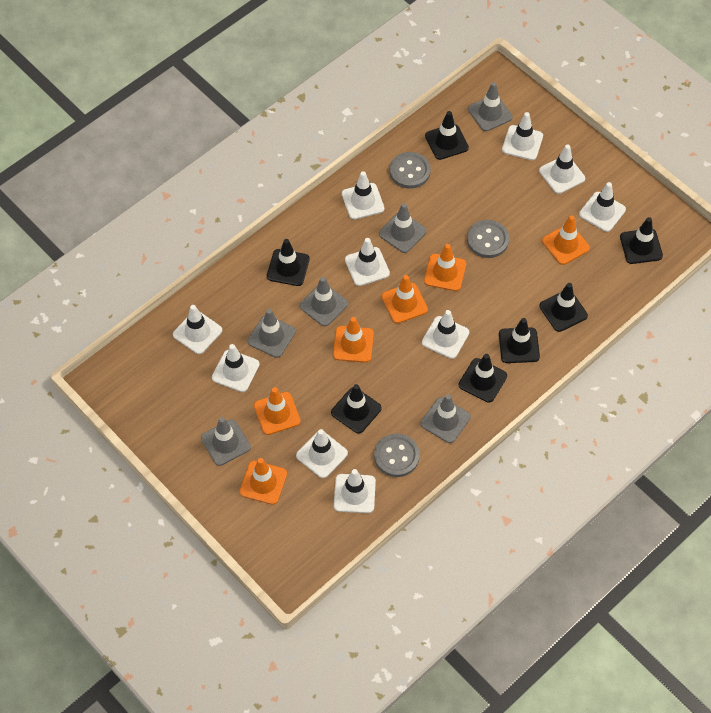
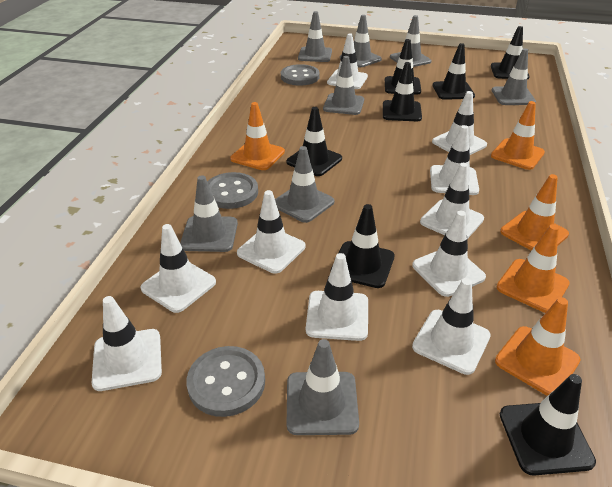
grey traffic cone: [201,417,251,466] [247,309,296,358] [299,277,348,326] [379,203,426,253] [421,394,471,443] [468,82,513,131] = 6 -> [180,175,238,252] [275,146,334,223] [287,339,359,435] [298,11,332,62] [323,56,364,115] [340,15,382,68] [390,15,431,67] [492,48,536,105] = 8
orange traffic cone: [239,458,287,505] [254,387,301,435] [333,317,374,363] [382,275,428,323] [424,244,466,291] [542,215,590,265] = 6 -> [230,102,285,170] [491,101,545,170] [495,297,581,396] [497,224,570,313] [500,174,569,251] = 5

